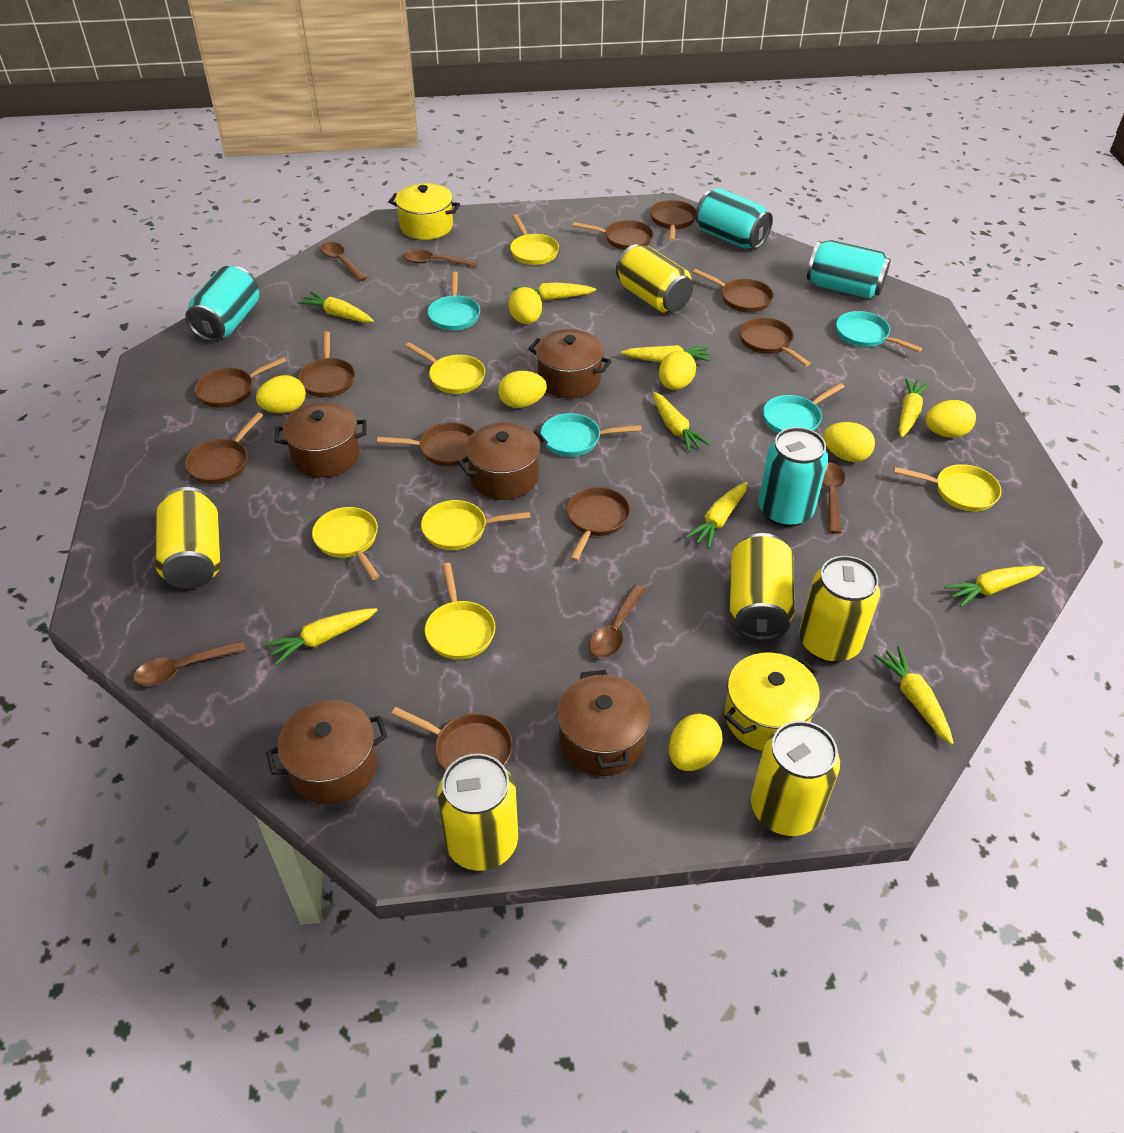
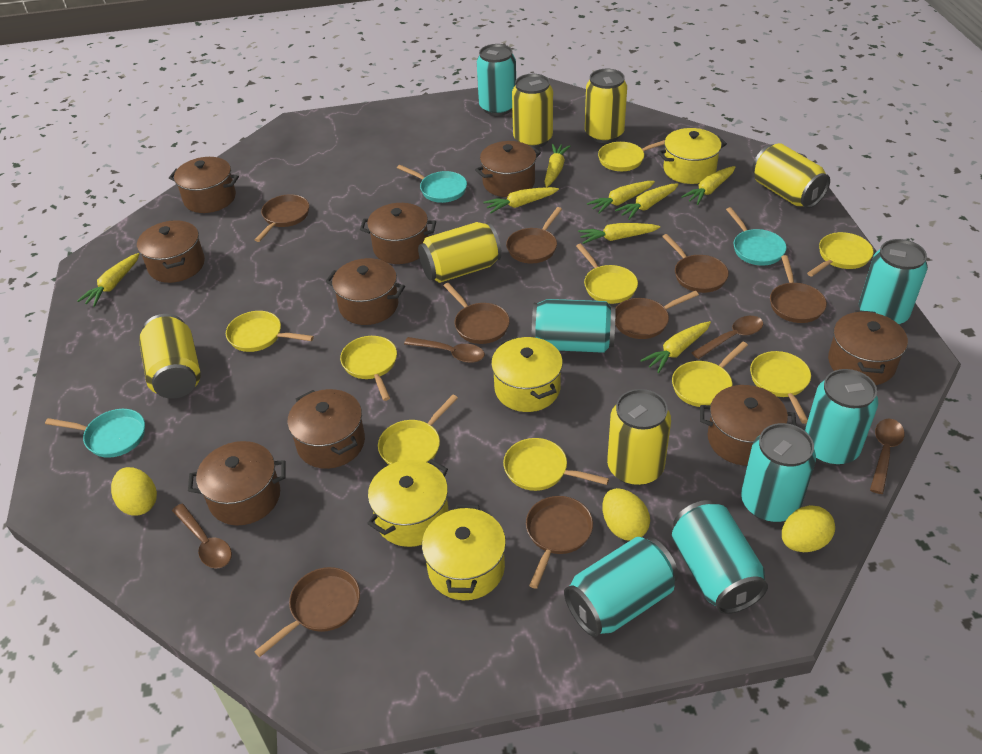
brown pan: [185,412,263,484] [194,357,287,408] [298,331,355,397] [377,422,475,467] [391,707,513,771] [566,487,630,561] [573,220,654,250] [650,200,696,241] [693,269,774,313] [739,317,811,366] = 10 -> [254,567,360,657] [255,194,309,242] [444,283,510,344] [506,207,562,263] [526,496,593,589] [615,291,699,339] [662,234,729,293] [770,255,827,323] = 8
brown pot: [266,700,388,804] [275,402,367,478] [458,422,548,500] [528,329,612,398] [557,670,650,776] = 5 -> [137,220,205,283] [169,157,239,213] [188,441,286,525] [287,389,365,469] [325,258,405,325] [360,203,436,264] [475,141,541,197] [700,385,796,466] [828,310,908,385] = 9
brown spoon: [133,640,246,686] [320,242,367,282] [403,249,478,267] [589,585,646,658] [822,463,845,534] = 5 -> [172,504,232,568] [404,337,485,363] [691,316,763,359] [870,419,905,494] = 4
turquoise can: [185,266,259,342] [695,188,773,249] [758,427,828,527] [807,240,891,299] = 4 -> [477,44,516,116] [532,299,616,353] [564,537,678,637] [672,500,768,614] [741,423,816,523] [805,369,878,466] [859,239,928,324] = 7
turquoise pan: [428,271,480,331] [541,413,642,457] [763,383,845,433] [836,311,923,352] = 4 -> [45,409,145,458] [397,165,467,203] [726,207,787,266] = 3
yellow carrot: [265,608,378,665] [298,292,374,323] [513,282,596,300] [621,345,711,363] [653,392,710,452] [685,482,748,549] [874,646,954,745] [899,378,929,438] [944,566,1044,607] = 9 -> [77,253,139,307] [483,187,559,213] [544,144,570,187] [578,223,660,244] [587,181,655,214] [615,183,679,220] [640,321,711,373] [681,166,735,205] = 8
yellow egg: [256,375,306,413] [498,371,547,408] [508,287,542,324] [659,351,696,390] [669,714,723,771] [823,422,875,462] [925,400,976,438] = 7 -> [111,467,157,515] [602,488,650,541] [782,505,835,552] = 3
yellow pan: [312,507,379,580] [405,342,485,394] [421,500,531,550] [425,563,496,660] [510,214,559,265] [894,464,1002,512] = 6 -> [226,311,314,352] [340,336,397,401] [378,395,458,465] [503,438,609,491] [576,244,638,304] [598,140,665,171] [672,342,748,407] [750,351,811,424] [807,232,874,277] = 9
yellow pot: [389,183,460,240] [725,652,820,751] = 2 -> [367,459,449,547] [422,504,506,600] [491,336,563,412] [658,128,727,184] = 4

